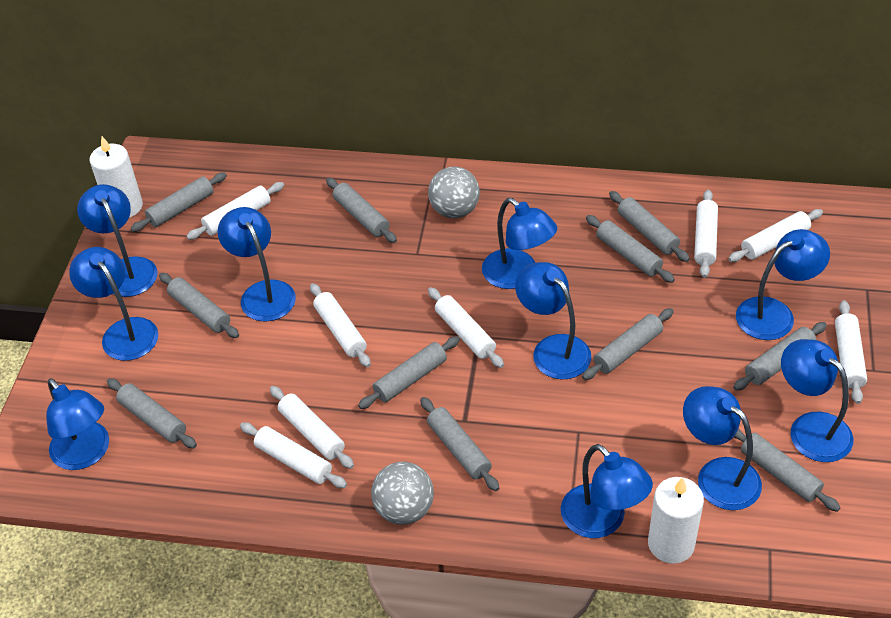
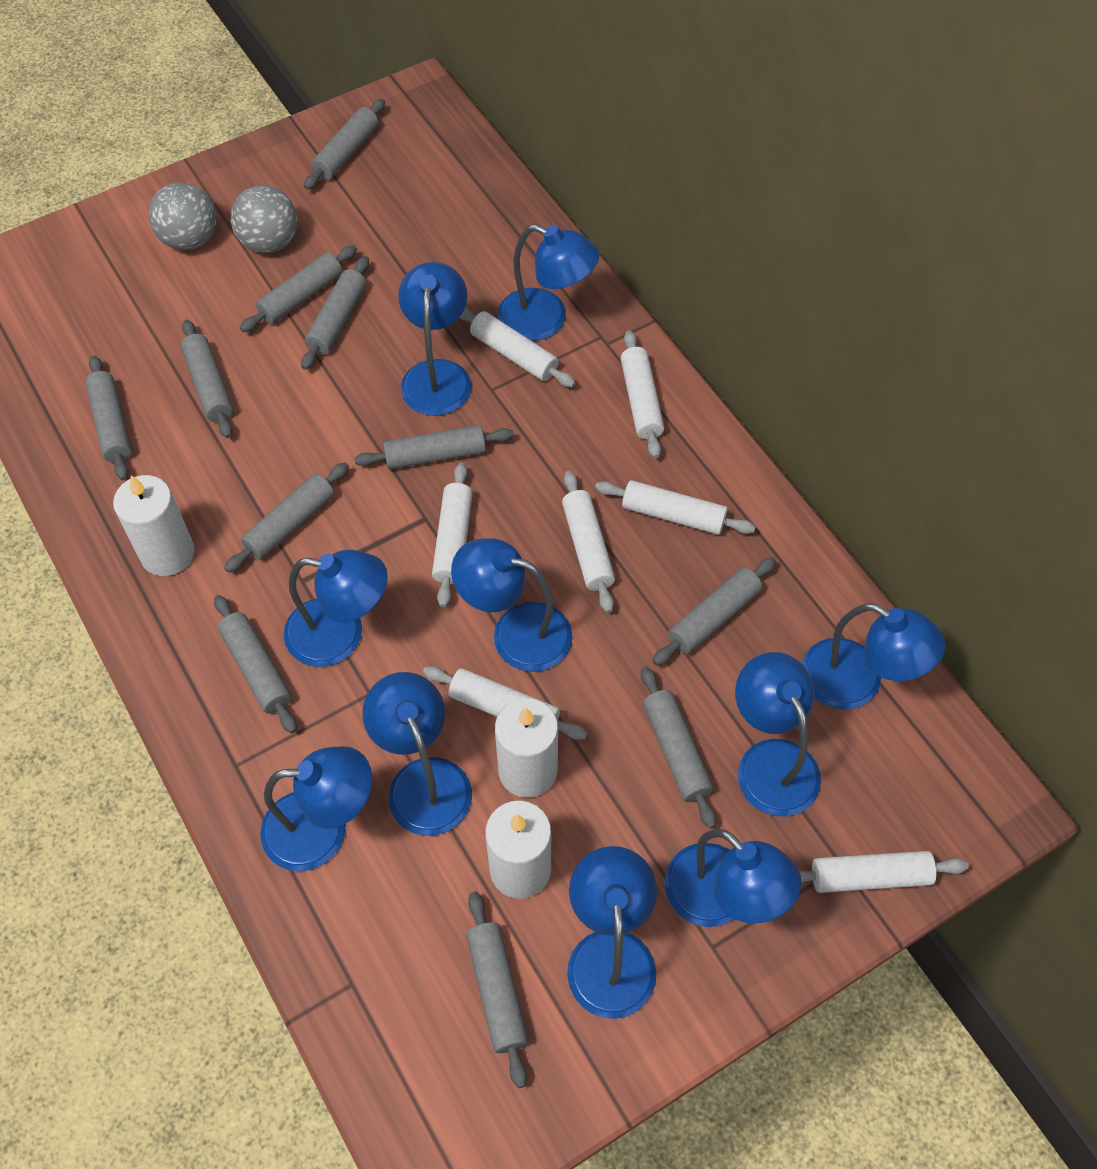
white candle: [90,136,143,218] [648,477,704,564] = 2 -> [113,475,195,576] [485,801,551,899] [495,698,558,798] = 3
white rolling pin: [186,182,284,240] [240,422,347,488] [270,386,354,469] [310,283,371,367] [428,287,504,368] [694,190,718,278] [728,209,823,262] [835,300,867,404] = 8 -> [423,666,587,740] [432,463,473,607] [459,307,576,387] [562,471,615,613] [595,480,755,535] [621,330,664,458] [799,851,969,893] = 7

